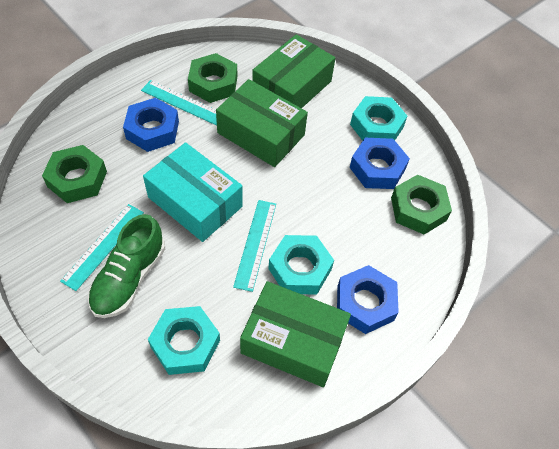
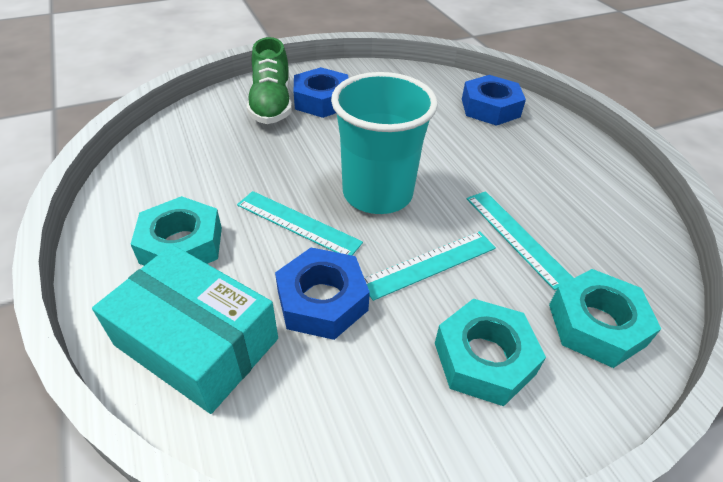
green box: [216,79,308,167] [240,281,351,387] [252,34,335,108] = 3 -> none = 0
green nut: [42,145,107,203] [188,53,237,103] [391,175,452,234] = 3 -> none = 0
turquoise cup: none = 0 -> [331,72,438,214] = 1

